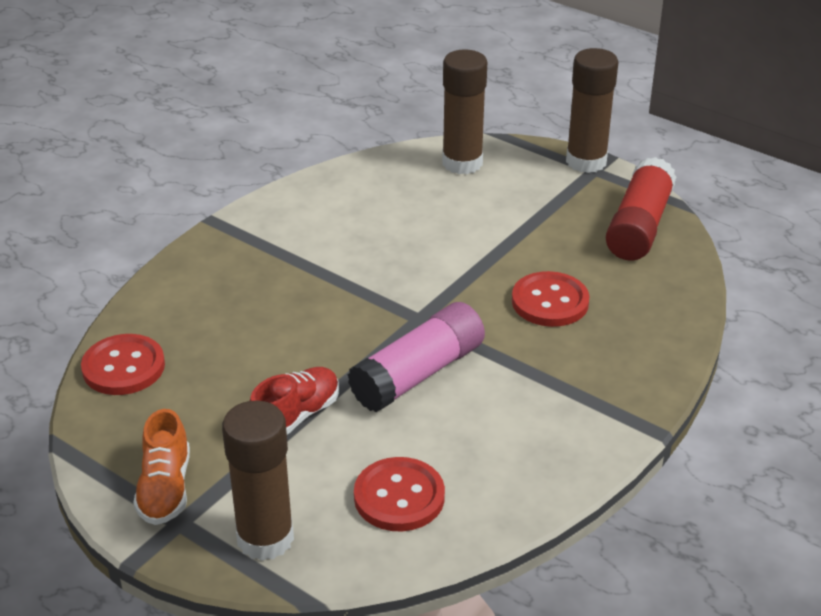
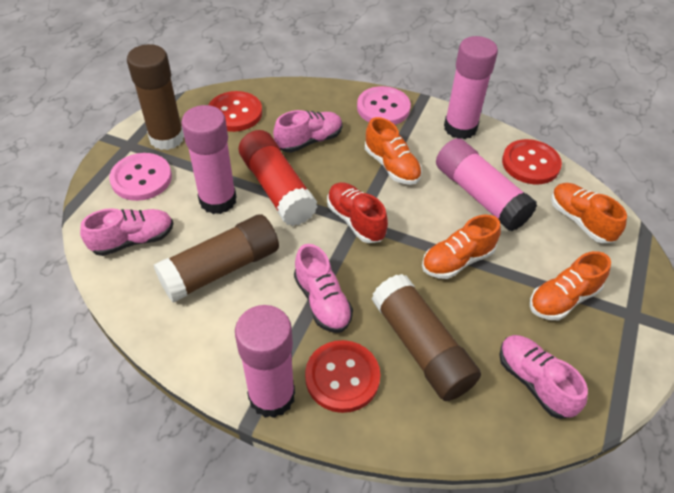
orange shoe: [133,409,190,525] = 1 -> [365,117,422,185] [422,215,501,279] [530,251,611,320] [551,183,627,244] = 4
pink button: none = 0 -> [109,153,172,201] [357,86,411,125] = 2
pink glue stick: [348,302,485,412] = 1 -> [181,105,237,214] [235,305,295,418] [436,138,537,231] [444,36,498,139] = 4
pink shoe: none = 0 -> [80,208,173,256] [273,110,343,153] [294,244,353,333] [499,335,588,419] = 4

